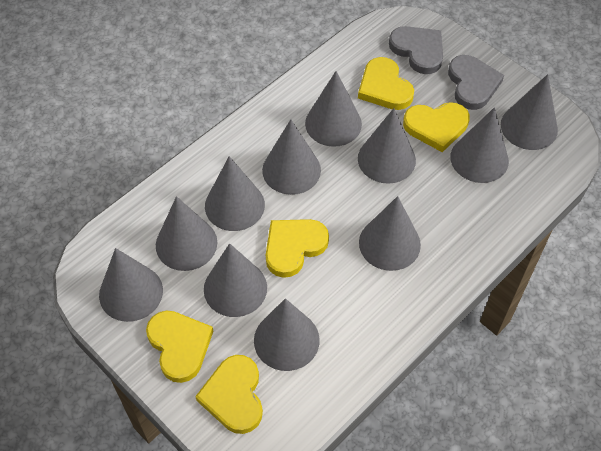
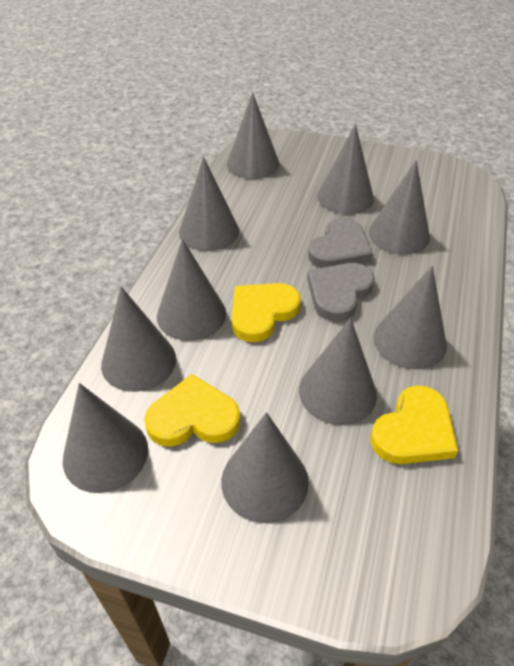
grey cone: [99,248,163,322] [156,196,217,271] [204,243,267,317] [205,156,265,231] [254,298,320,371] [262,119,321,195] [305,71,362,147] [358,108,416,184] [359,196,421,271] [450,107,509,183] [501,74,558,150] = 11 -> [63,383,148,493] [101,287,176,392] [157,239,226,341] [179,157,239,251] [221,412,309,523] [227,92,279,179] [299,318,377,425] [317,124,374,214] [369,160,430,254] [374,266,447,369] = 10
yellow heart: [146,311,213,383] [195,355,263,434] [266,219,329,278] [358,57,414,110] [403,102,470,152] = 5 -> [144,374,240,447] [231,283,301,342] [371,385,458,464] = 3

